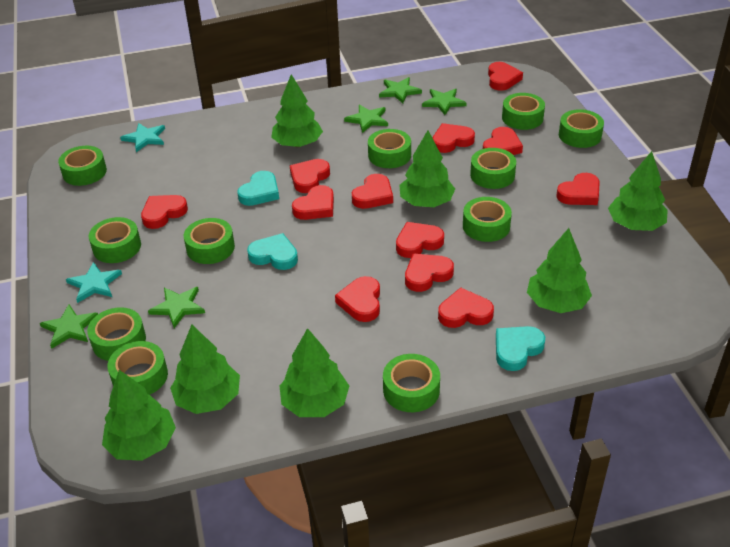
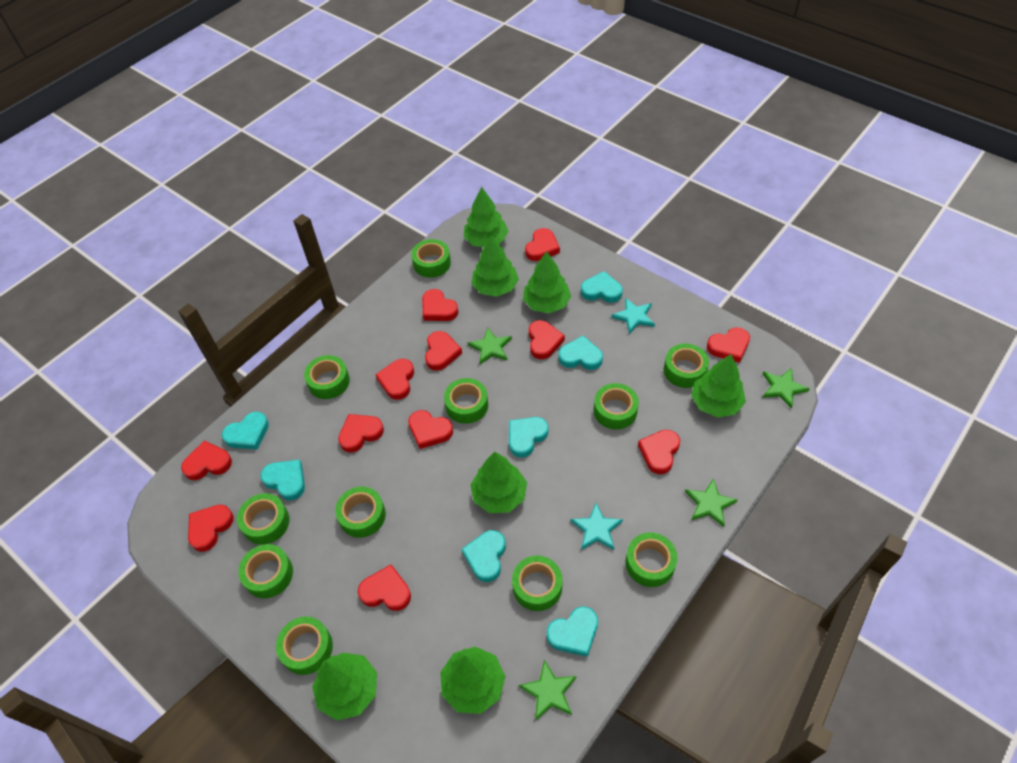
green star: [40,304,98,349] [148,287,205,328] [344,105,388,133] [379,77,422,103] [422,89,467,115] = 5 -> [468,327,512,364] [519,660,577,721] [685,478,738,527] [762,368,810,409] = 4
turquoise heart: [238,171,279,206] [247,233,298,270] [496,326,545,371] = 3 -> [222,412,269,450] [260,460,305,500] [462,530,506,582] [509,417,548,457] [547,606,598,657] [559,336,603,370] [581,271,623,303] = 7

